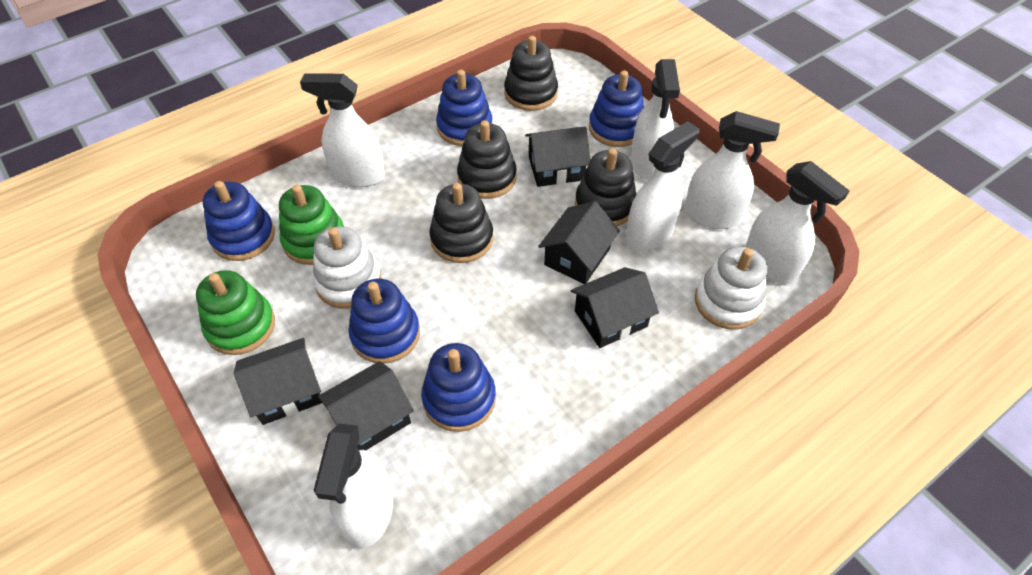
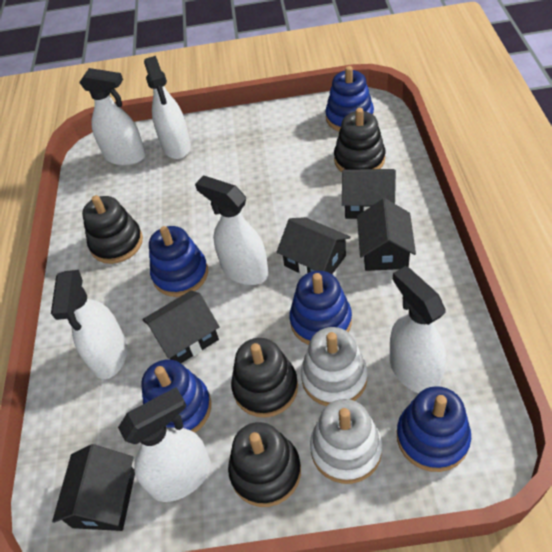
green stacking toy: [196,270,275,355] [279,185,344,265] = 2 -> none = 0

